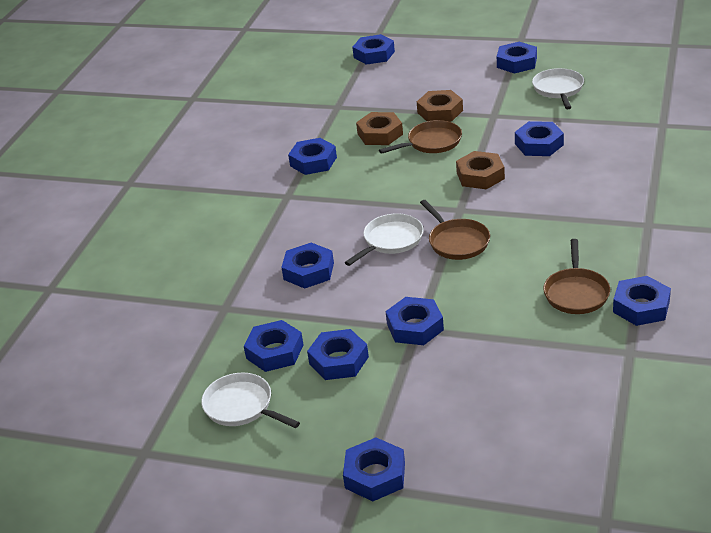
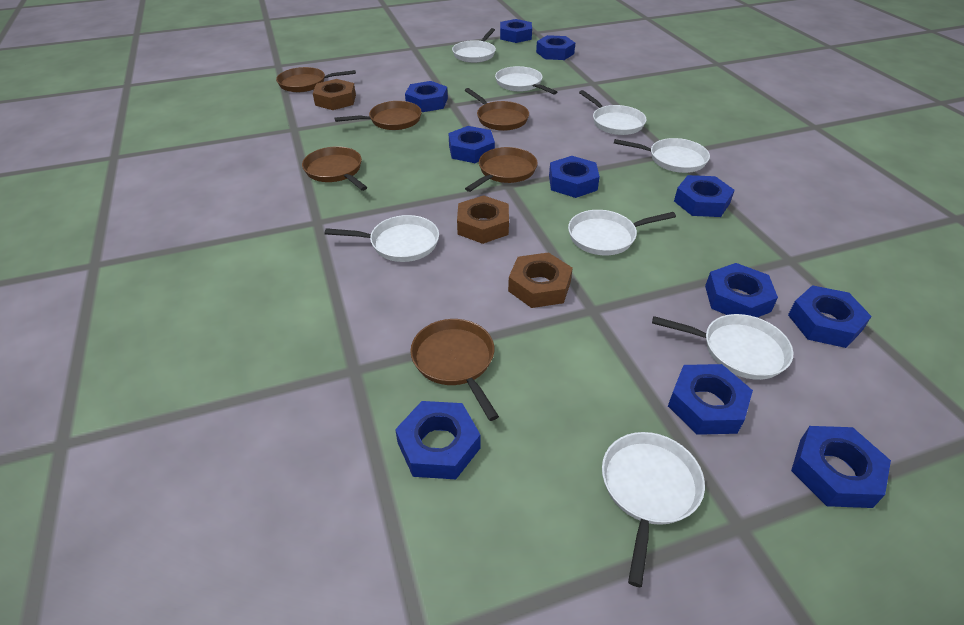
blue nut: [244,320,304,372] [281,243,334,289] [288,138,337,175] [307,329,369,380] [343,437,405,501] [352,34,395,65] [386,297,444,345] [497,42,537,74] [515,121,564,156] [613,276,671,326] = 10 -> [395,401,481,479] [405,81,448,112] [449,126,495,163] [500,19,532,43] [536,35,575,60] [549,156,600,198] [668,364,753,435] [674,175,735,217] [705,263,778,317] [788,285,872,348] [791,426,891,508] = 11
brown pan: [379,120,462,154] [420,200,490,260] [543,239,610,314] = 3 -> [276,67,356,92] [302,146,367,191] [335,101,422,130] [410,319,499,421] [465,88,529,131] [465,147,538,192] = 6
white pan: [201,373,300,428] [345,213,424,266] [532,68,584,109] = 3 -> [325,215,439,262] [452,28,496,63] [495,66,557,95] [568,210,676,255] [579,90,647,135] [602,432,705,587] [614,138,710,173] [652,314,793,380] = 8

